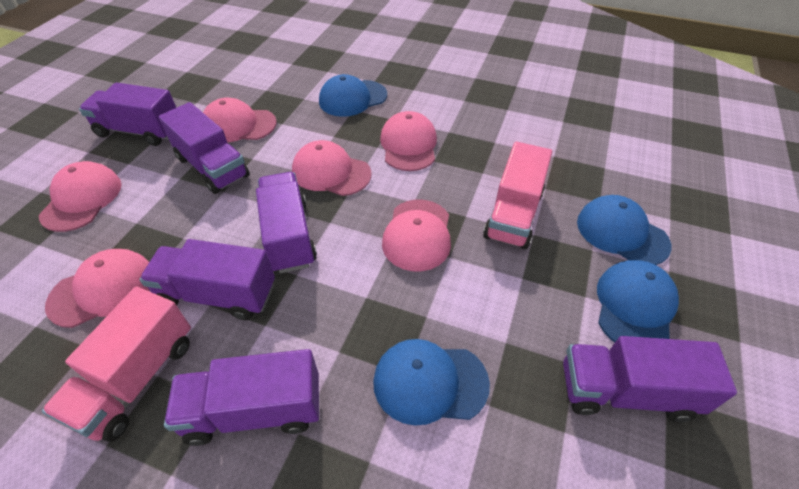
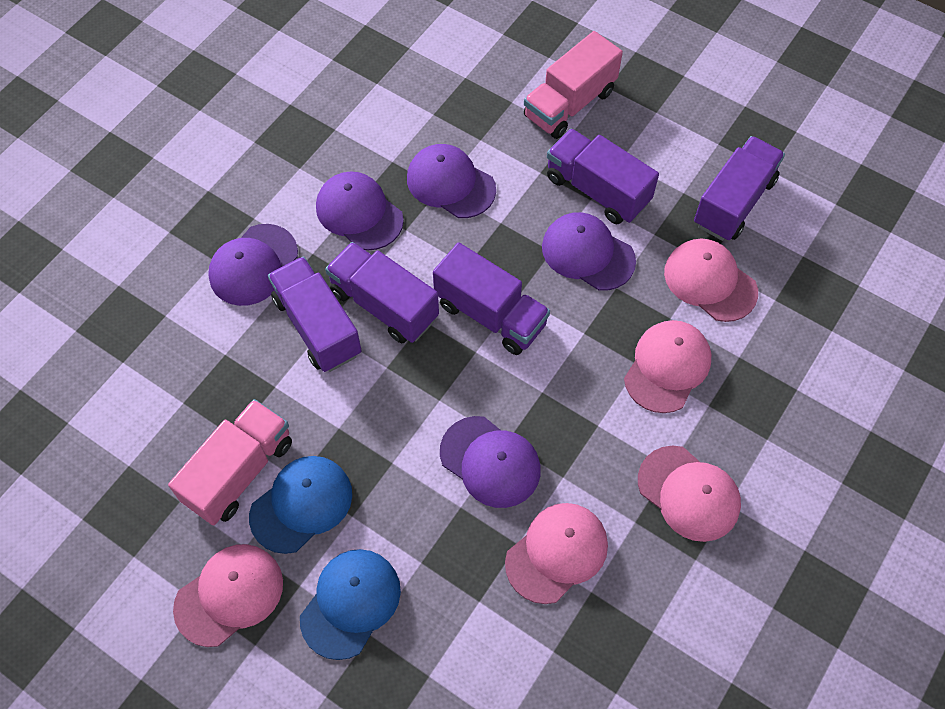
blue cap: [319,74,387,117] [373,339,490,426] [577,195,671,265] [597,260,679,342] = 4 -> [249,456,352,554] [300,549,401,660] = 2
pink cap: [39,161,122,232] [45,249,150,328] [203,98,277,142] [292,140,372,196] [380,111,437,171] [382,200,451,271] = 6 -> [173,544,283,647] [505,503,608,604] [624,320,711,413] [638,446,741,542] [664,239,758,322] = 5
purple cap: none = 0 -> [208,224,298,306] [316,172,404,250] [407,144,496,218] [440,416,541,508] [542,212,636,291] = 5
purple truck: [79,82,176,146] [139,239,275,320] [159,102,250,194] [164,349,319,446] [256,172,317,273] [563,336,737,422] = 6 -> [268,256,362,372] [325,242,439,343] [433,242,550,355] [547,129,659,224] [694,136,785,241] = 5

